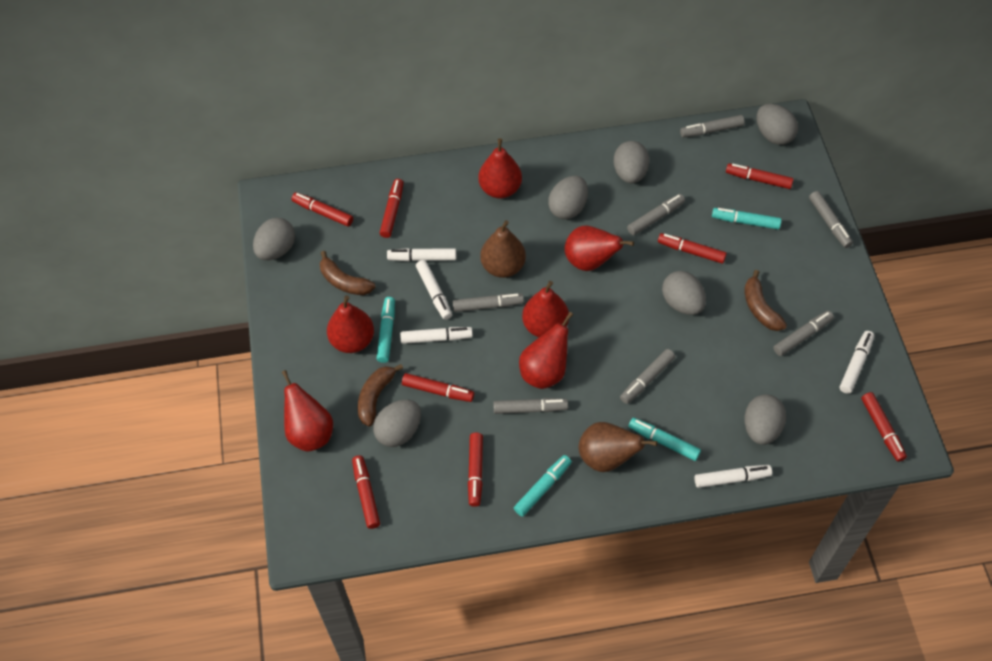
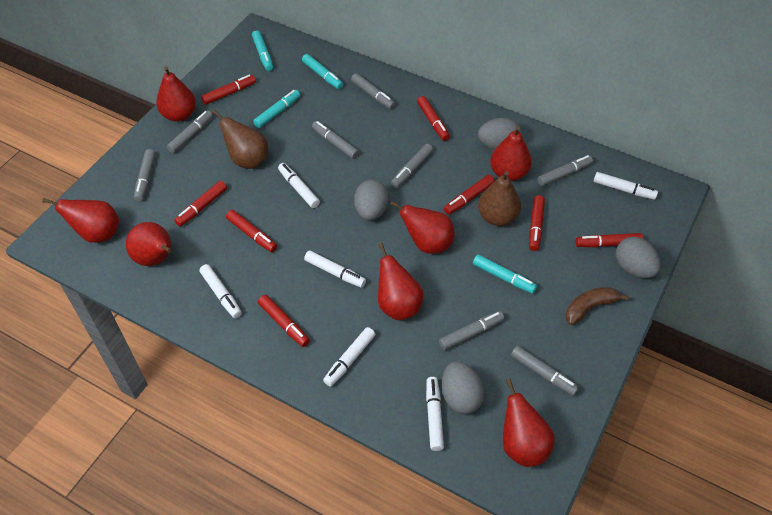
brown banana: [320,251,376,295] [358,364,403,426] [744,270,787,331] = 3 -> [566,287,629,325] = 1
grey egg: [253,218,295,260] [373,400,421,447] [548,176,588,219] [614,141,649,183] [662,271,706,315] [744,394,786,445] [757,104,798,145] = 7 -> [354,180,389,220] [442,361,484,414] [478,118,521,150] [616,236,661,278] = 4
grey marker: [453,293,524,312] [493,398,568,414] [620,349,675,404] [627,194,685,235] [680,115,745,137] [774,311,834,356] [809,191,853,248] = 7 -> [134,149,156,202] [167,111,213,153] [312,121,359,159] [351,73,396,109] [391,144,433,188] [439,311,504,350] [511,346,579,396] [537,155,593,186] = 8
red pear: [282,370,333,452] [327,295,374,353] [478,138,522,198] [519,312,573,389] [522,281,569,337] [565,226,634,271] = 6 -> [42,198,119,243] [126,222,172,266] [156,66,196,122] [378,243,423,320] [390,201,455,254] [490,126,532,181] [503,379,555,467] = 7
white marker: [387,248,456,261] [400,327,473,344] [416,260,452,320] [695,465,772,488] [840,331,874,394] = 5 -> [199,264,242,318] [278,163,320,208] [304,250,366,288] [323,327,376,387] [426,377,444,451] [594,172,658,200] = 6

